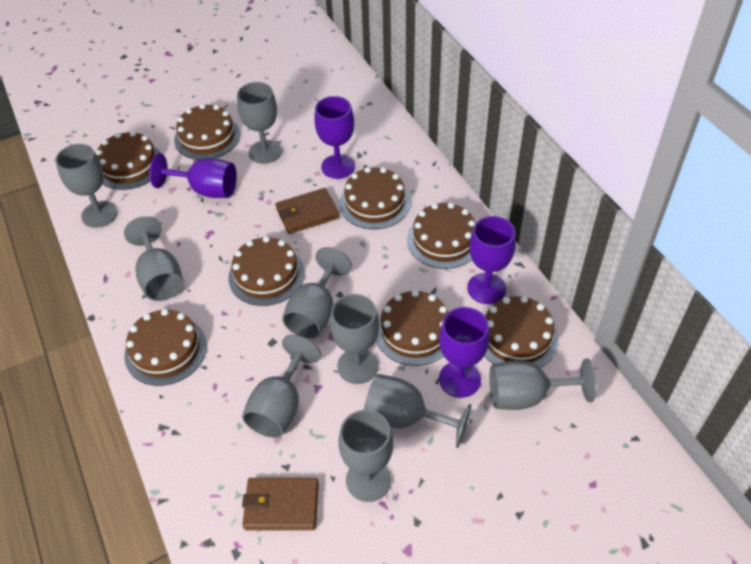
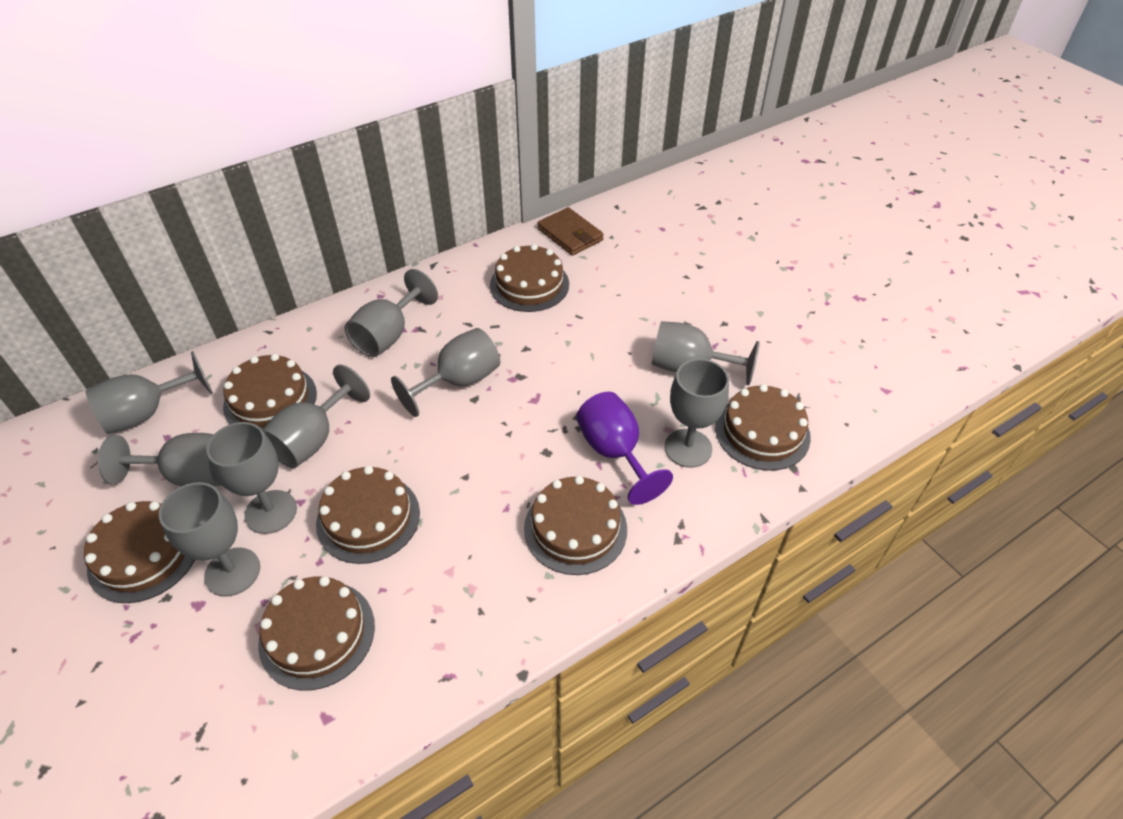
brown cake: [96,131,161,190] [125,309,207,386] [174,104,240,160] [228,236,305,306] [340,167,410,229] [376,290,449,366] [407,203,476,269] [484,296,558,368] = 8 -> [84,501,195,603] [223,354,317,429] [258,576,375,690] [316,466,420,564] [490,244,569,312] [524,476,627,575] [715,384,811,471] = 7
brown wallet: [242,478,319,530] [276,188,339,234] = 2 -> [537,207,604,256] = 1
purple goblet: [149,153,237,198] [314,96,355,179] [439,307,490,398] [467,216,516,304] = 4 -> [576,392,673,505] = 1

